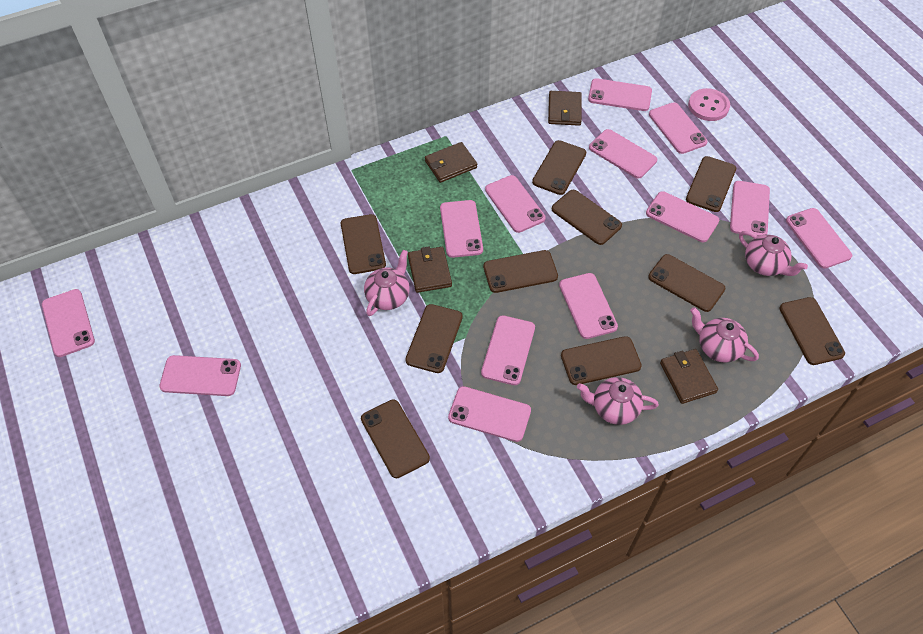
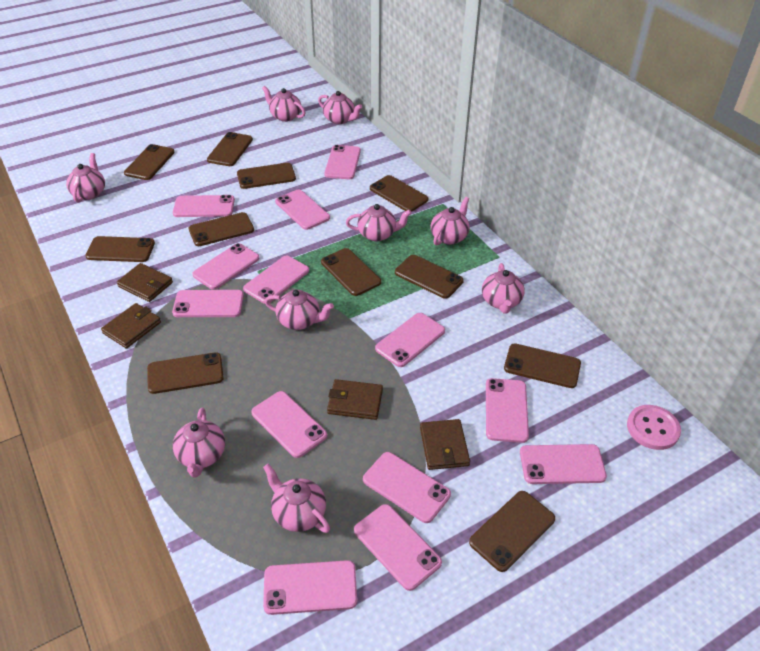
brown phone: [341,214,386,274] [361,400,430,478] [405,304,463,373] [483,250,558,293] [532,140,586,195] [552,190,622,245] [561,336,642,385] [648,254,725,312] [686,156,736,212] [779,297,845,365] = 10 -> [85,236,155,262] [124,144,175,180] [147,352,224,394] [189,212,254,246] [207,132,253,166] [237,163,296,189] [321,248,381,296] [370,175,428,212] [395,255,464,299] [469,491,555,572] [504,343,581,388] = 11
pink teapot: [364,250,410,316] [577,377,659,425] [690,307,759,363] [739,231,808,276] = 4 -> [66,153,105,203] [173,408,225,478] [262,86,305,122] [263,464,330,533] [265,290,334,330] [318,91,362,124] [346,204,412,241] [431,197,470,245] [482,263,525,314] = 9

